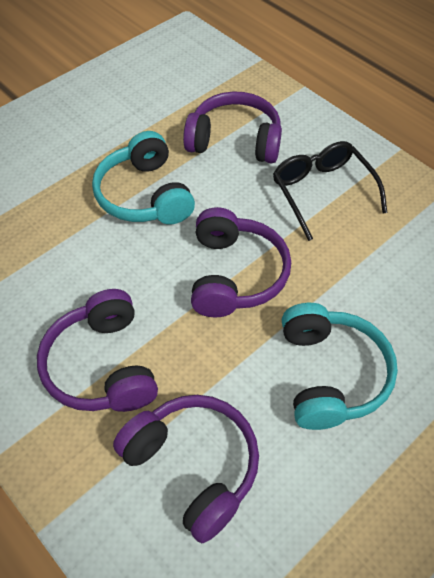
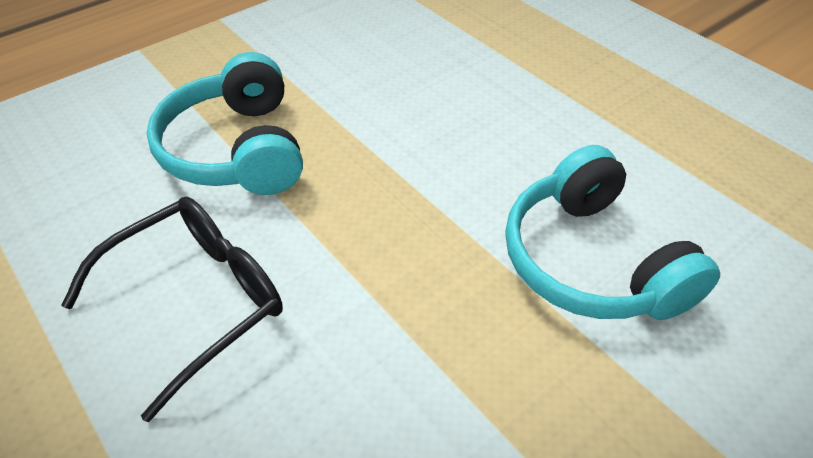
purple headphones: [37,289,158,412] [113,395,259,543] [183,92,282,163] [191,207,291,317] = 4 -> none = 0

